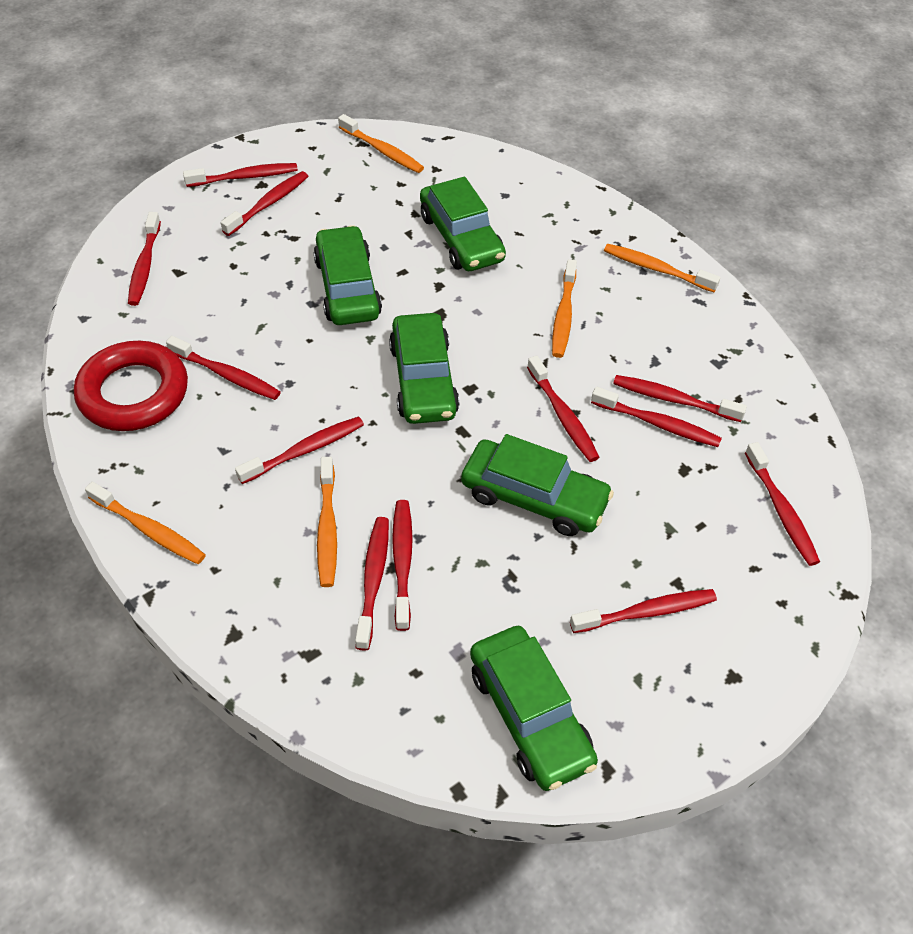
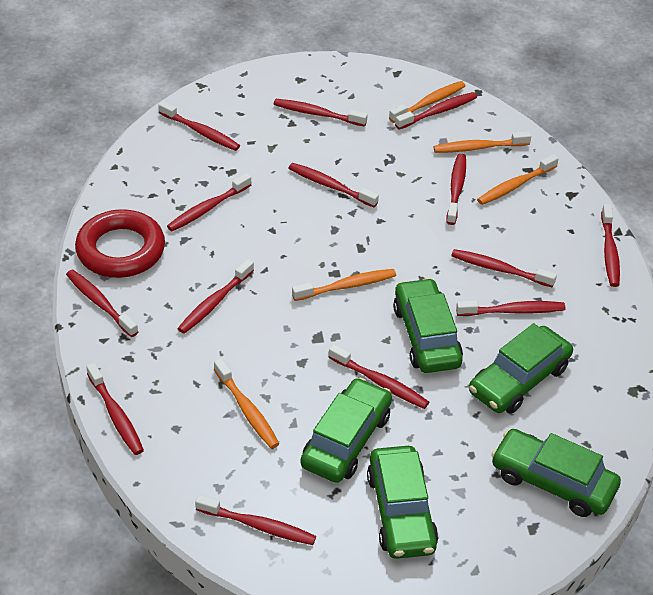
red toothbrush: [128,212,161,306] [166,336,281,400] [183,163,298,187] [221,171,308,236] [235,416,364,484] [355,517,389,651] [392,500,413,631] [527,356,600,462] [570,589,717,633] [591,387,722,447] [613,375,747,422] [745,442,820,566] = 12 -> [66,270,138,337] [86,363,144,455] [158,101,240,151] [167,173,251,231] [177,259,254,334] [195,495,316,545] [274,99,368,127] [289,163,379,207] [329,344,429,409] [395,92,477,129] [446,154,466,225] [451,249,557,288] [456,300,565,316] [601,204,620,287] = 14

